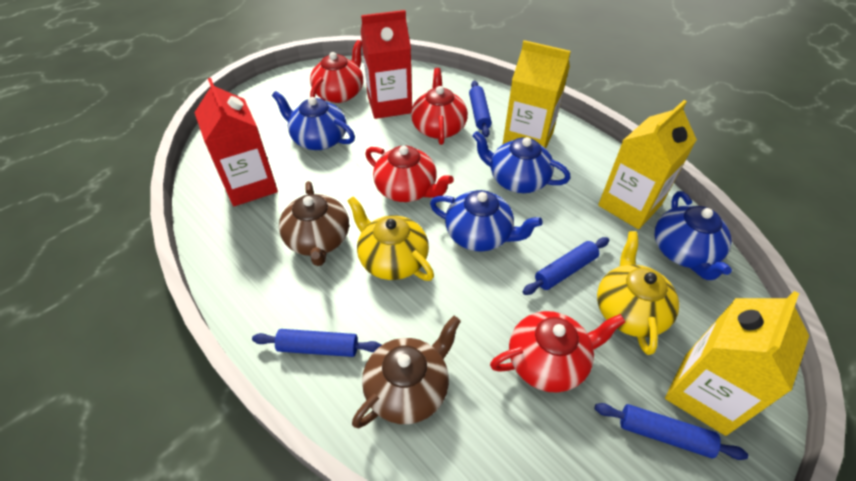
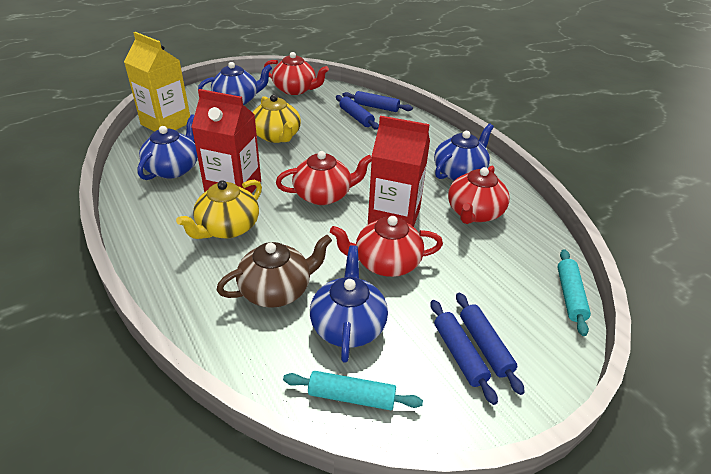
brown teapot: [279,181,349,266] [352,316,461,428] = 2 -> [217,235,332,308] = 1
turquoise rolling pin: none = 0 -> [283,371,423,410] [557,249,591,336] = 2
yellow carton: [503,40,571,149] [598,100,697,229] [665,291,809,436] = 3 -> [124,32,190,132] = 1

